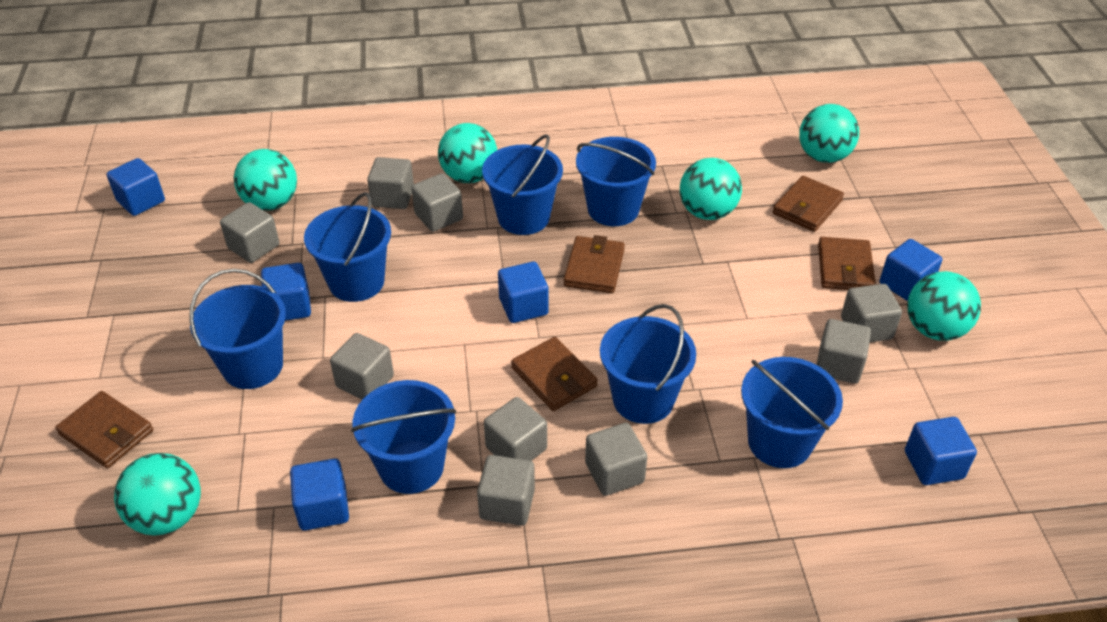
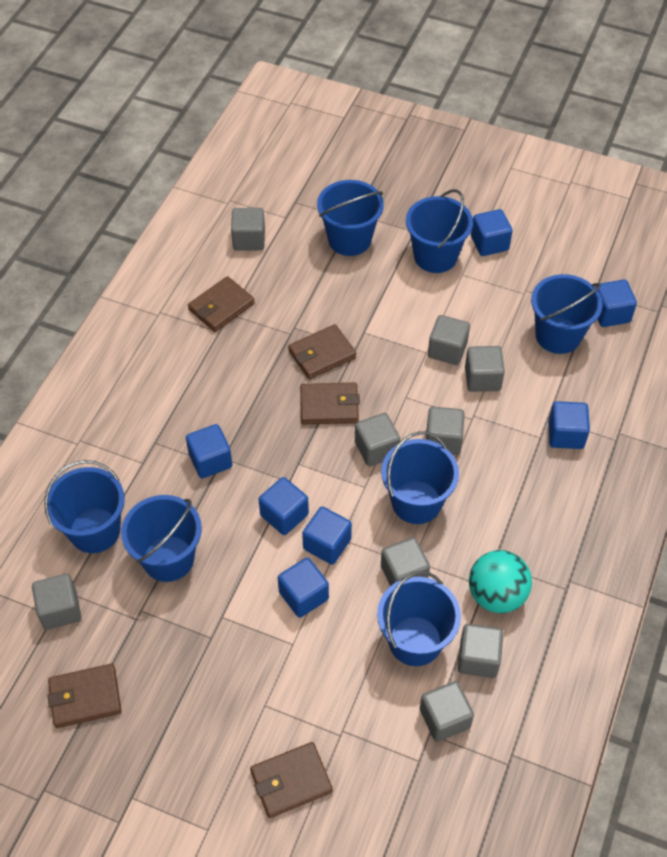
blue cube: [107,158,165,216] [261,263,311,321] [290,459,349,531] [498,262,549,323] [880,239,942,301] [905,417,977,485] = 6 -> [186,424,232,478] [259,477,309,535] [278,558,329,618] [302,507,352,565] [471,209,512,256] [548,401,590,449] [596,280,637,327] = 7
turquoise ball: [114,453,201,536] [234,149,297,211] [438,123,497,183] [680,158,742,220] [799,104,859,163] [907,271,981,341] = 6 -> [469,550,532,613] = 1

